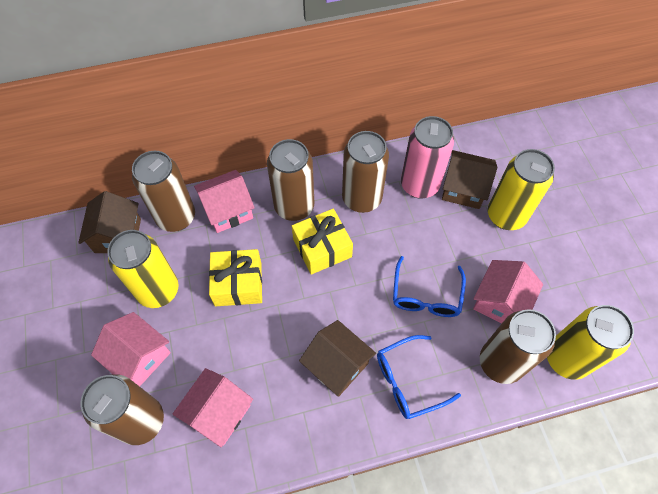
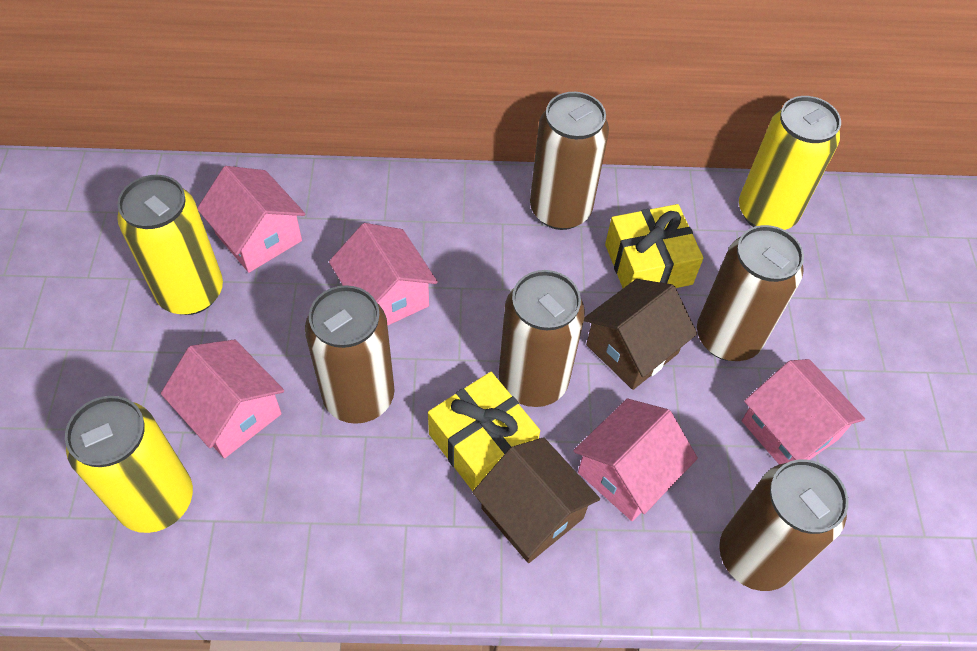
blue glasses: [377,335,461,419] [393,256,466,317] = 2 -> none = 0
brown house: [78,191,141,253] [299,320,376,396] [442,150,497,209] = 3 -> [472,437,600,563] [584,279,697,390] = 2
pink can: [401,116,454,199] = 1 -> none = 0
pink house: [91,312,171,386] [173,368,253,447] [194,170,255,233] [473,260,543,324] = 4 -> [161,339,284,458] [197,166,305,273] [329,223,438,326] [573,399,698,521] [742,359,865,464] = 5

